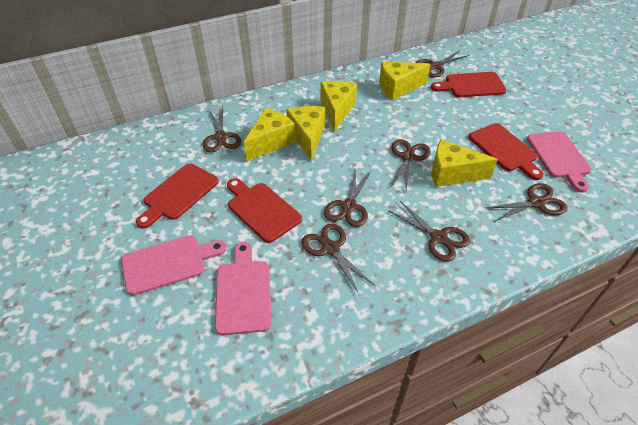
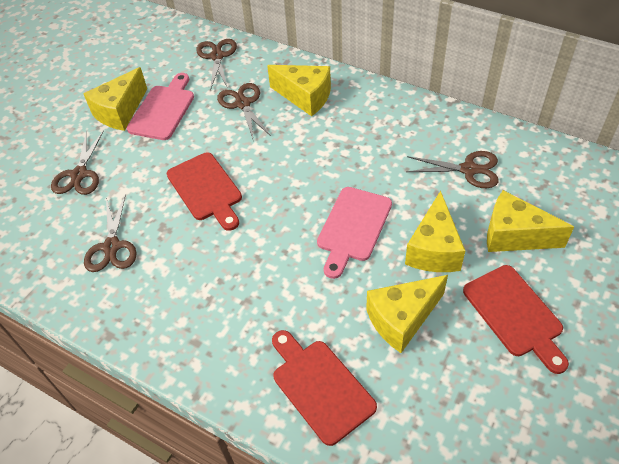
brown scissors: [203,107,241,152] [302,223,375,294] [324,168,372,227] [388,201,470,262] [390,139,431,192] [415,51,470,78] [485,183,568,222] = 7 -> [51,130,104,195] [84,194,137,272] [196,39,237,91] [217,83,271,139] [406,151,499,188] = 5
pink cutting board: [121,235,226,296] [215,242,272,335] [527,131,591,193] = 3 -> [127,73,194,140] [317,187,392,279] = 2
red cutting board: [136,163,219,229] [227,178,302,243] [431,72,507,97] [468,123,544,180] = 4 -> [167,152,242,231] [272,330,377,446] [463,265,569,374] = 3

